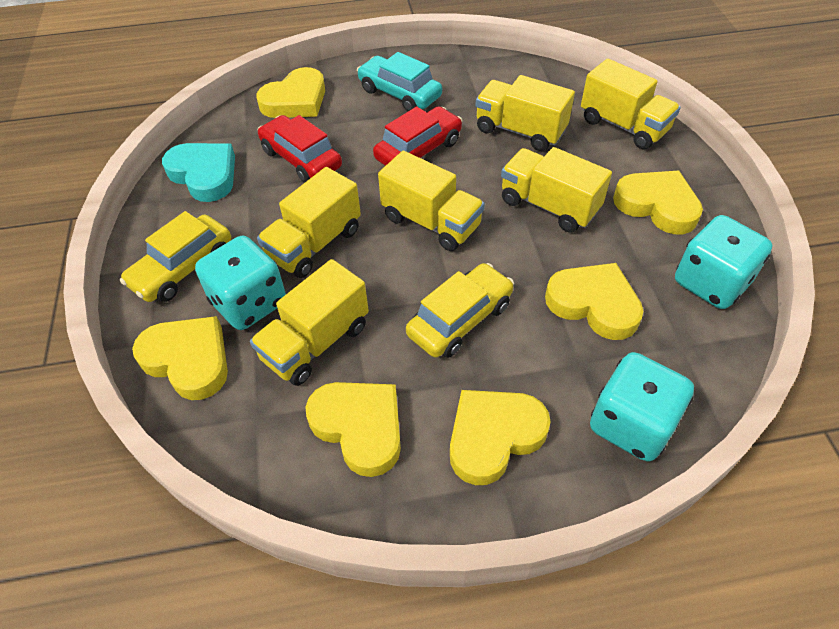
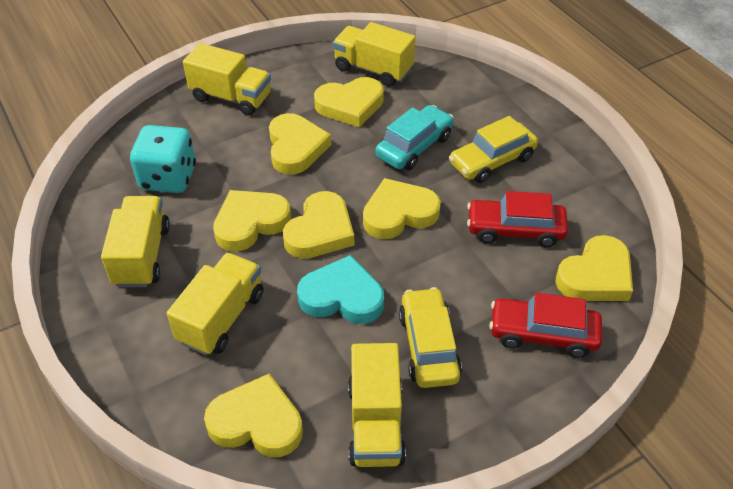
turquoise dice: [195,236,286,330] [590,352,694,462] [675,215,773,309] = 3 -> [130,125,196,193] = 1
yellow heart: [132,316,228,400] [256,67,325,118] [305,382,401,477] [450,390,551,485] [545,263,643,340] [613,170,703,234] = 6 -> [204,374,303,457] [213,190,291,252] [269,113,331,174] [283,191,354,259] [314,77,384,127] [363,178,441,239] [555,235,633,301] = 7
yellow truck: [250,259,369,386] [257,167,361,278] [378,151,485,251] [475,75,575,151] [501,147,612,233] [581,59,681,149] = 6 -> [101,196,170,287] [166,253,264,355] [183,43,271,116] [333,22,415,87] [348,343,406,467] = 5

